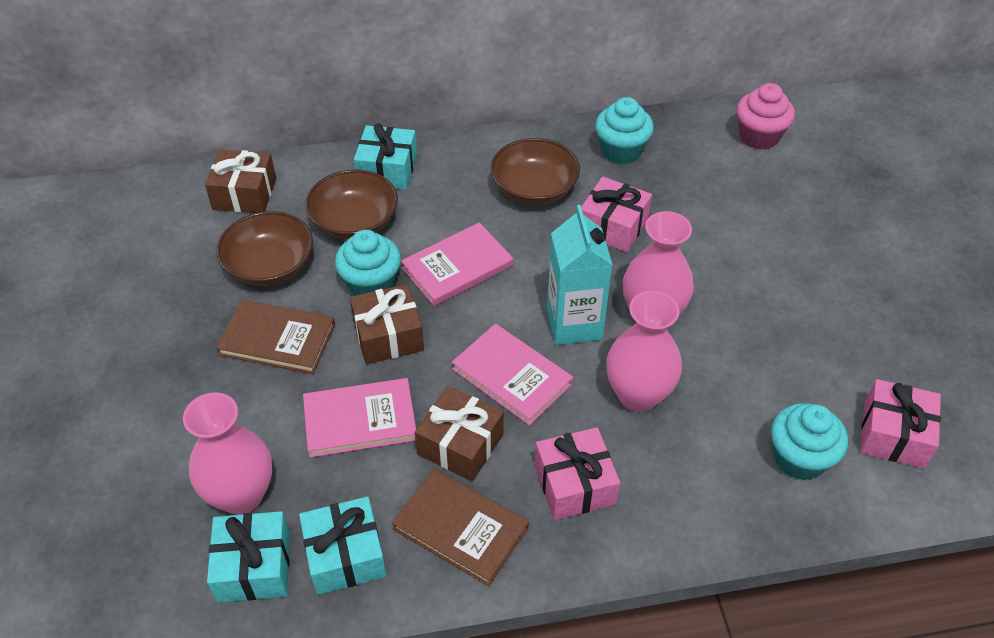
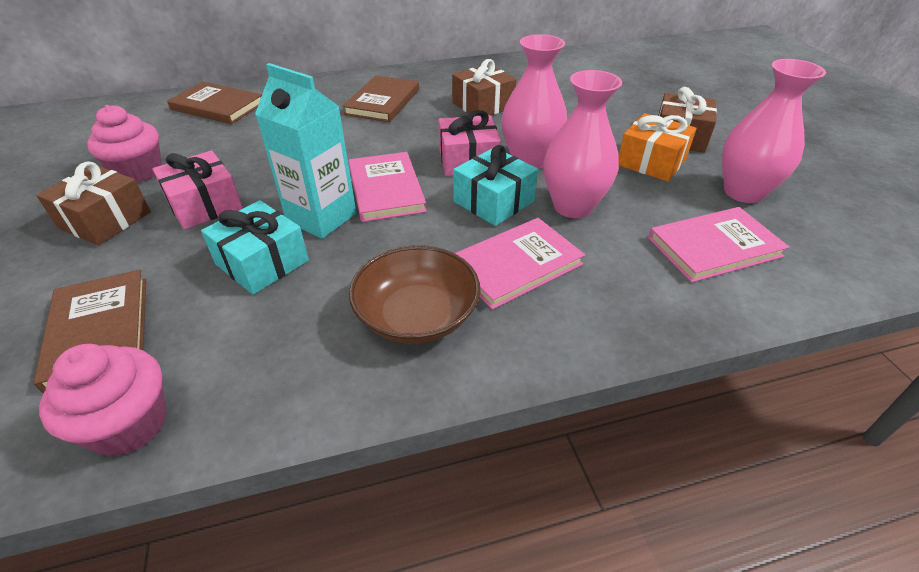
brown book: [216,300,335,374] [392,468,529,586] = 2 -> [33,270,146,393] [167,82,262,124] [342,75,419,122] = 3
brown bowl: [216,211,313,286] [305,169,398,239] [491,138,580,205] = 3 -> [349,245,480,344] = 1
orange gift: none = 0 -> [619,113,697,182] = 1
pink cupcake: [737,83,795,150] = 1 -> [39,344,167,456] [87,105,161,182] = 2
pink gift: [535,427,620,520] [581,176,652,252] [860,379,941,469] = 3 -> [152,151,243,229] [439,110,501,176] = 2
turquoise cupcake: [335,230,401,296] [595,97,654,164] [771,403,848,480] = 3 -> none = 0
turquoise gift: [207,511,290,602] [299,496,386,595] [354,123,417,190] = 3 -> [201,200,309,295] [453,145,538,226] = 2

